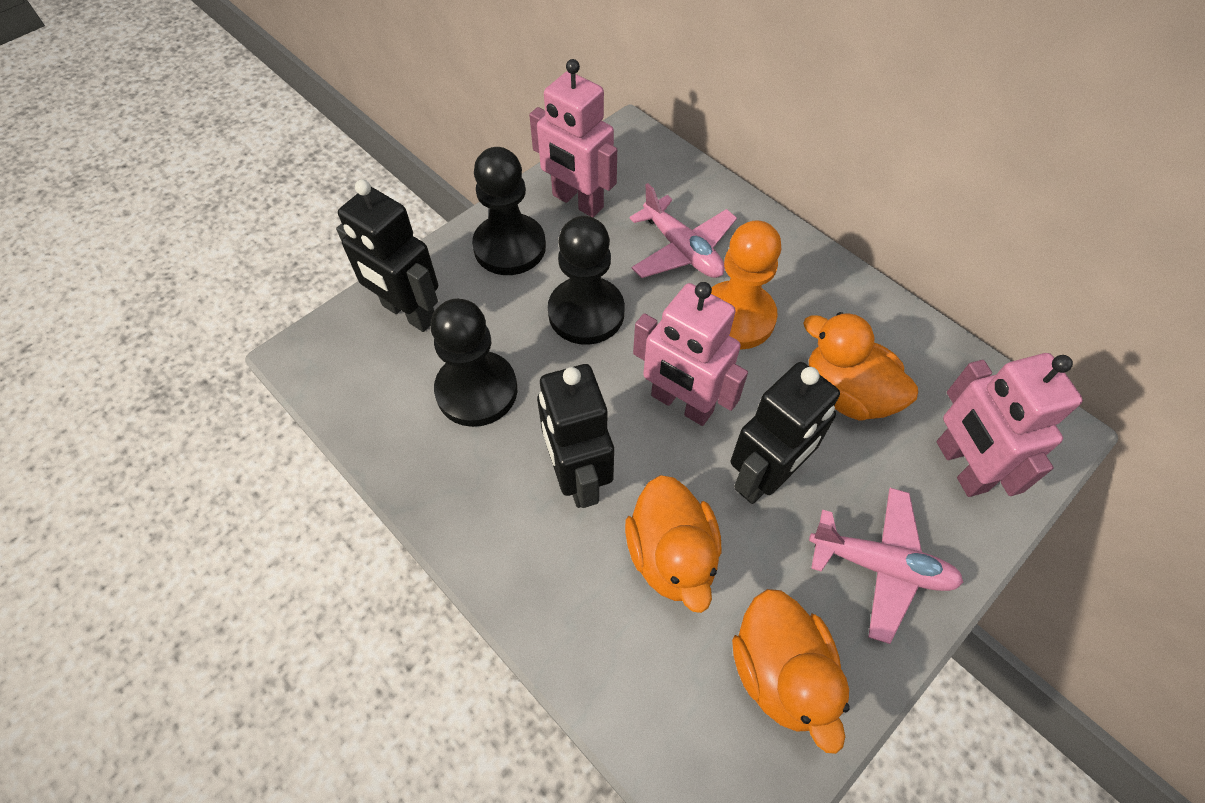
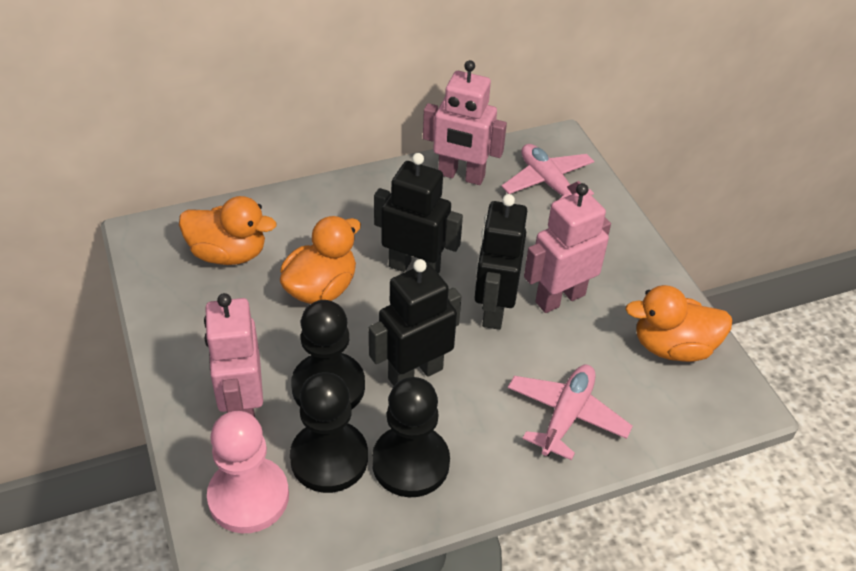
orange pawn: [711,220,781,349] = 1 -> none = 0
pink pawn: none = 0 -> [207,411,289,533] = 1

